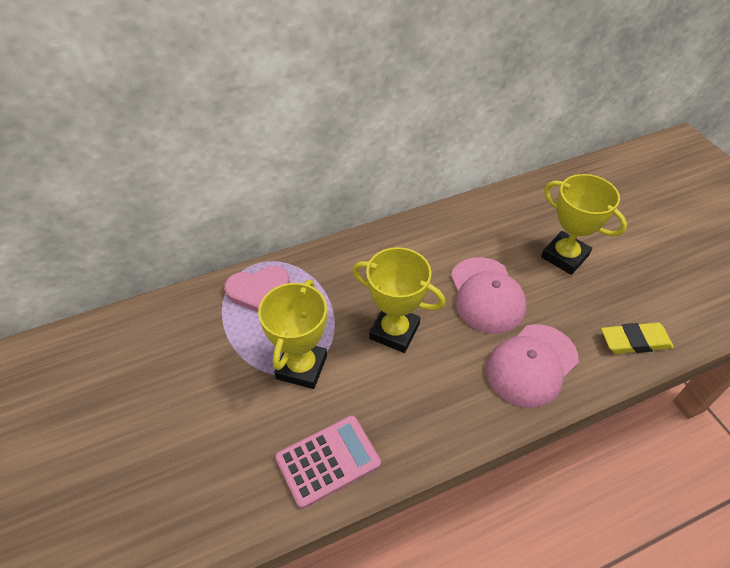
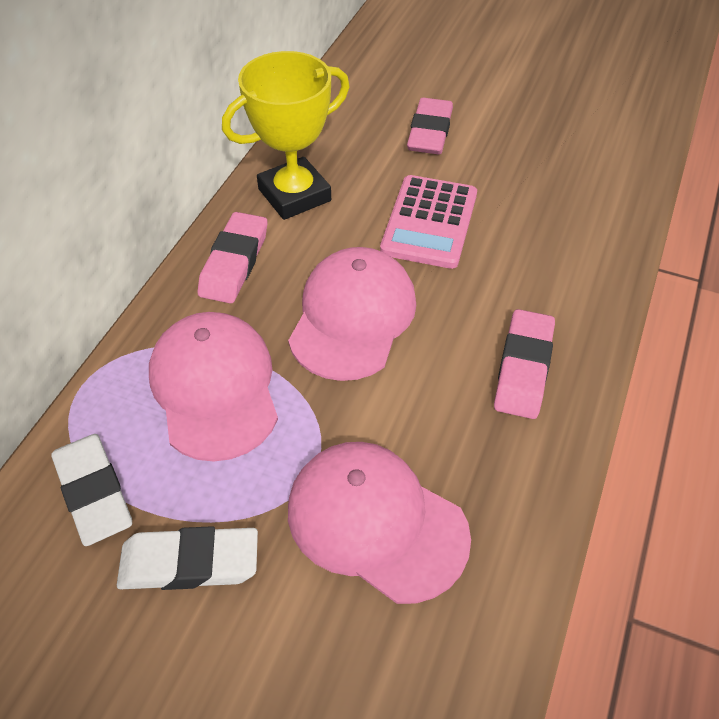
pink cap: [451,257,526,334] [486,324,579,408] = 2 -> [149,312,278,462] [288,247,416,381] [288,442,471,604] = 3
pink eraser: none = 0 -> [198,212,267,304] [407,98,453,154] [494,309,555,419] = 3
pink heart: [224,266,290,312] = 1 -> none = 0
white eraser: none = 0 -> [51,434,132,546] [117,526,258,590] = 2
yellow eraser: [601,323,674,354] = 1 -> none = 0
yellow trophy: [258,280,327,389] [352,247,445,353] [541,174,627,275] = 3 -> [222,51,350,220] = 1

